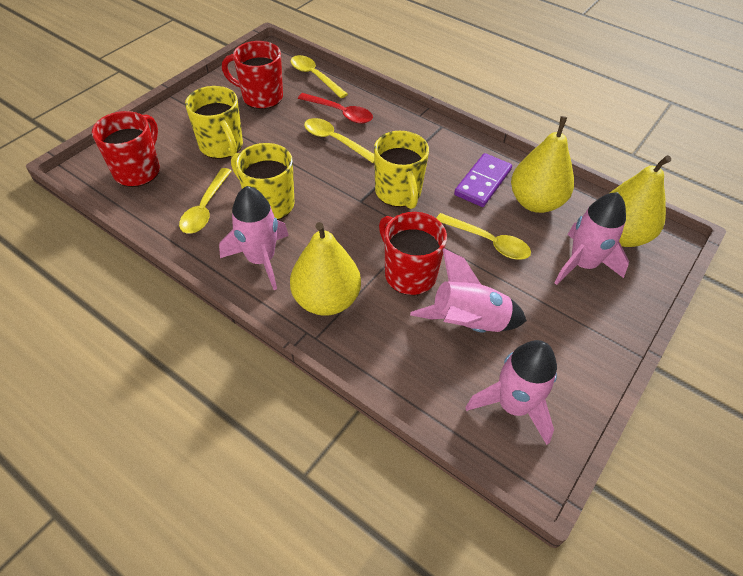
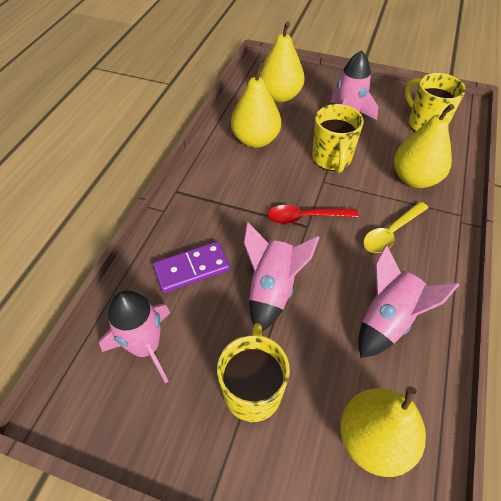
red mug: [92,111,160,187] [222,41,283,109] [379,212,447,295] = 3 -> none = 0
yellow pear: [290,222,361,316] [511,116,574,213] [610,155,671,247] = 3 -> [231,63,281,148] [259,21,305,102] [340,386,426,477] [394,104,454,188] = 4
yellow spoon: [179,168,231,234] [291,55,348,98] [304,118,374,163] [436,213,531,260] = 4 -> [363,202,428,253] = 1

